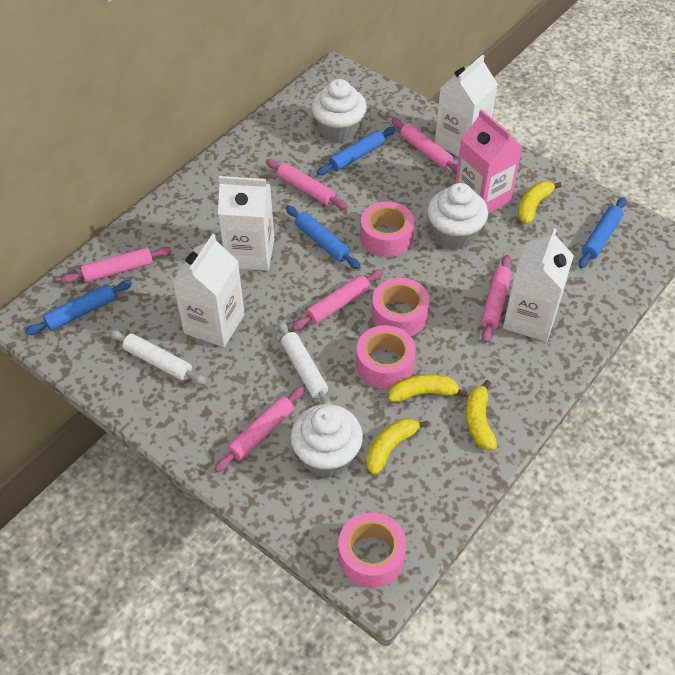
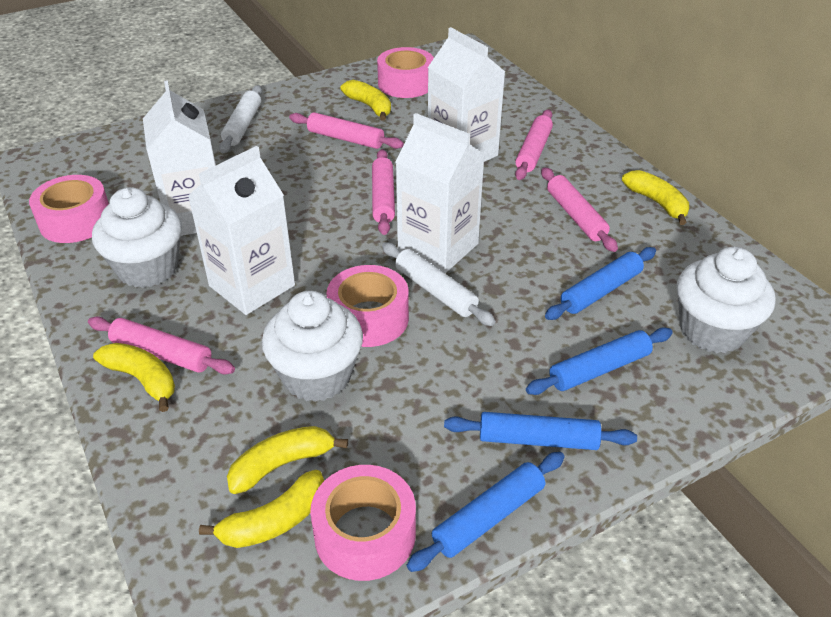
pink carton: [455,109,522,214] = 1 -> none = 0
pink rolling pin: [61,246,172,283] [215,386,305,472] [266,159,348,210] [292,270,383,330] [391,118,458,174] [481,255,512,343] = 6 -> [88,316,235,375] [289,112,404,149] [372,149,395,235] [515,110,553,180] [541,167,618,252] = 5
yellow banana: [366,418,428,475] [388,374,467,402] [466,380,497,450] [518,181,562,224] = 4 -> [93,343,175,412] [199,470,324,548] [227,426,348,494] [340,80,391,121] [622,170,689,225] = 5

